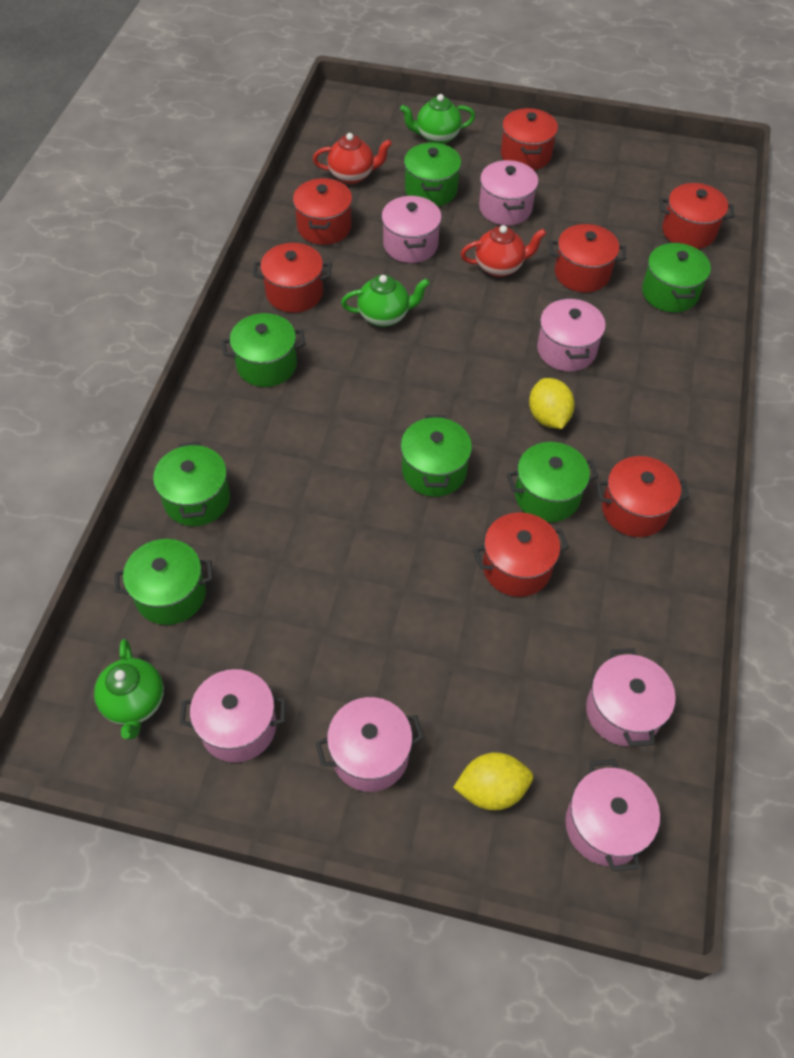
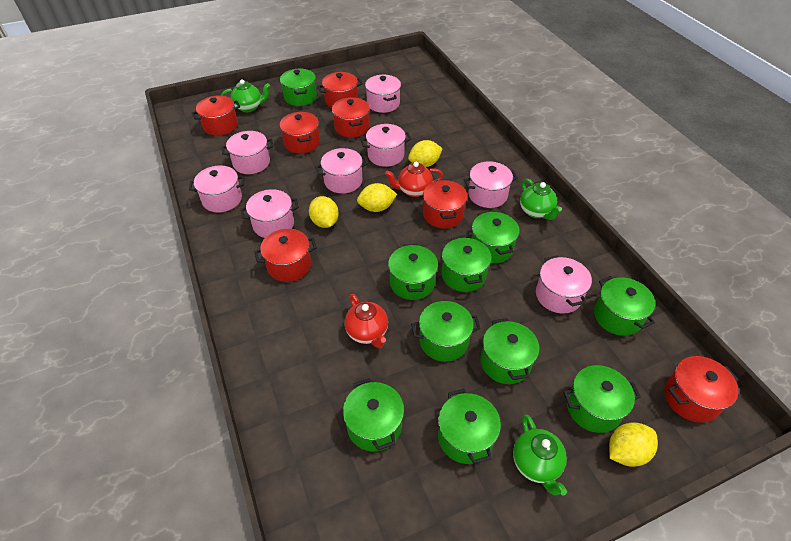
green pot: [115,539,213,625] [153,442,230,526] [222,313,305,387] [401,415,472,497] [404,143,461,206] [507,442,599,522] [642,242,711,313] = 7 -> [280,69,317,106] [343,378,404,452] [388,244,438,300] [411,301,481,362] [438,389,501,464] [441,236,491,292] [471,211,519,263] [480,318,539,384] [563,365,641,433] [594,276,655,336] = 10
pink pot: [180,669,286,763] [316,697,424,792] [381,195,442,263] [479,160,538,225] [537,297,606,371] [565,759,660,871] [586,648,676,746] = 7 -> [189,166,245,212] [222,131,273,174] [241,189,299,238] [315,148,369,193] [360,124,411,167] [365,75,401,113] [464,161,518,208] [536,255,592,314] = 8
yellow lemon: [453,752,533,810] [529,378,575,429] = 2 -> [309,196,339,228] [357,183,397,212] [408,140,443,167] [609,422,658,467] = 4

